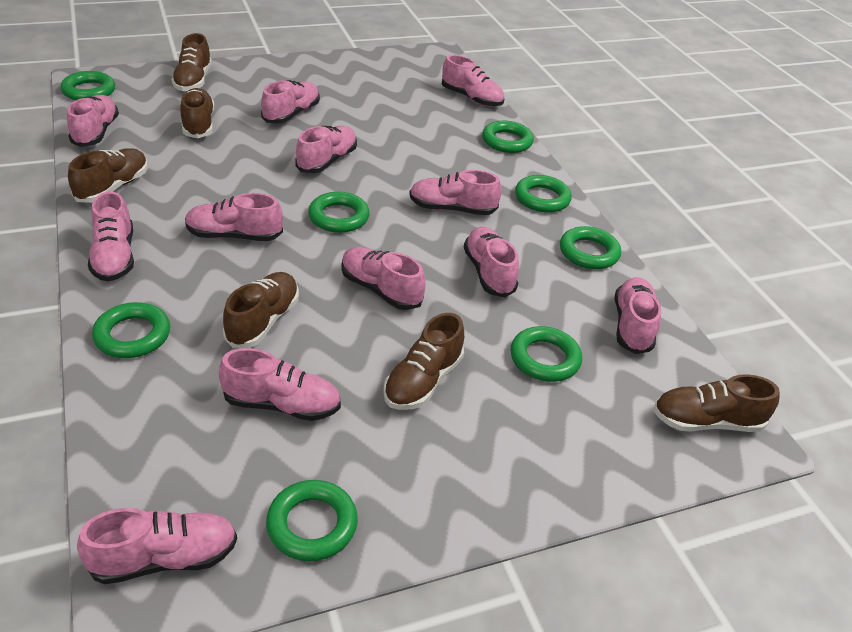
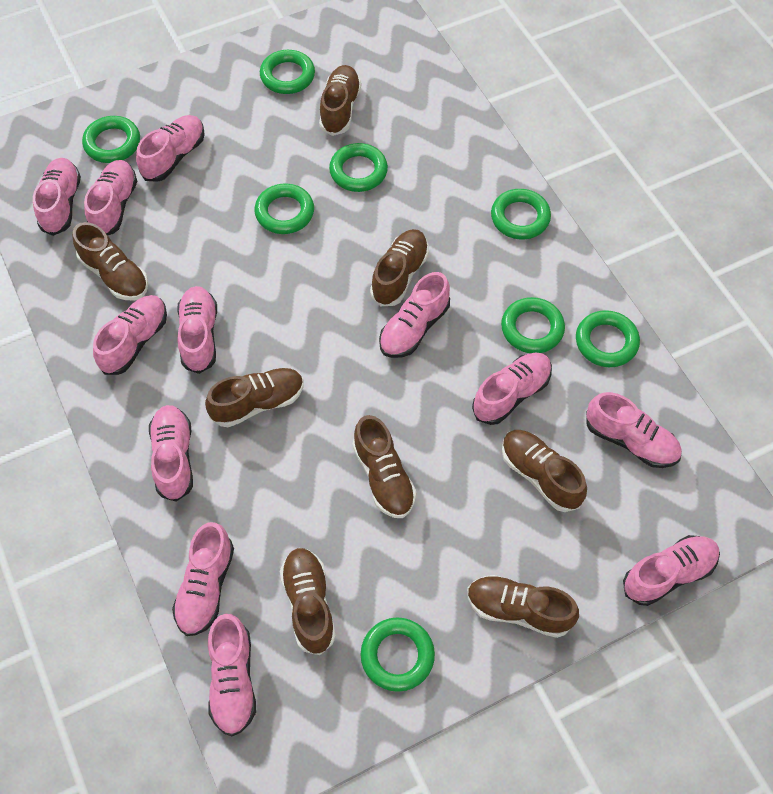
brown shoe: [68,148,148,203] [171,33,212,91] [180,88,214,138] [223,272,299,348] [383,313,464,410] [653,374,780,432] = 6 -> [72,222,148,300] [205,368,304,427] [280,548,336,655] [319,65,361,136] [352,415,416,518] [370,229,429,306] [467,575,579,638] [502,430,587,512] = 8

